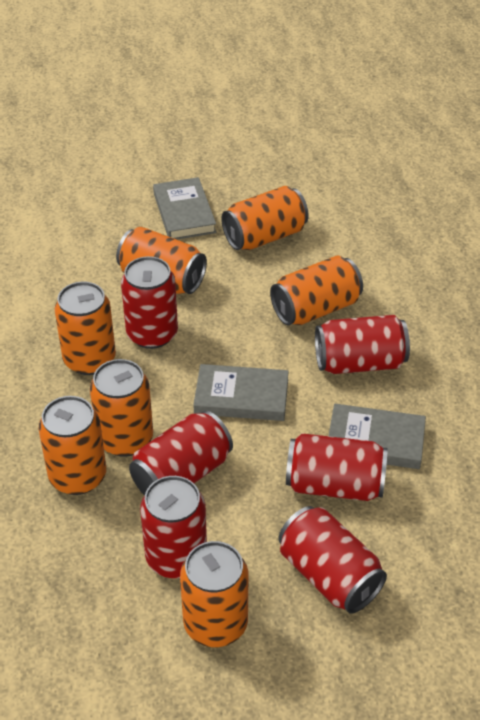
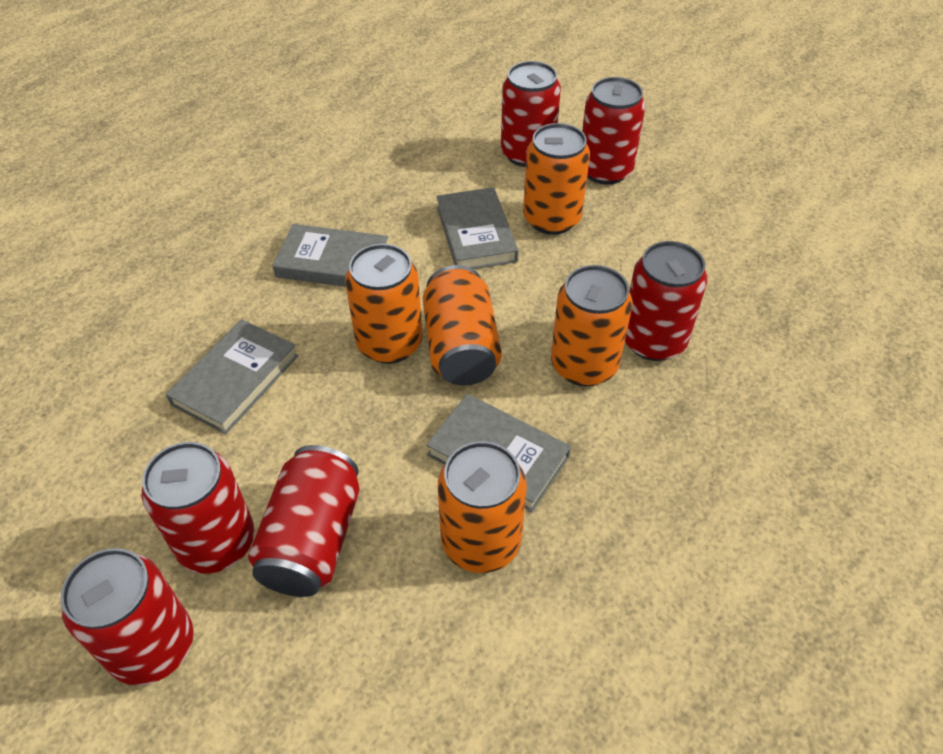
grey book: [153,177,216,240] [193,364,289,421] [329,404,426,469] = 3 -> [166,319,298,434] [272,224,388,287] [426,394,571,512] [436,187,518,269] = 4
orange can: [39,396,106,495] [55,282,116,375] [90,359,153,457] [116,227,207,294] [180,541,248,647] [221,186,309,250] [270,256,363,326] = 7 -> [345,244,423,364] [423,265,502,386] [438,441,527,573] [523,123,590,235] [551,265,632,386] = 5

